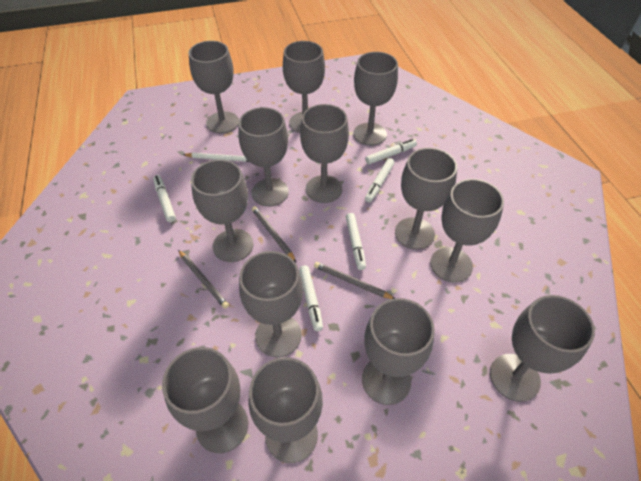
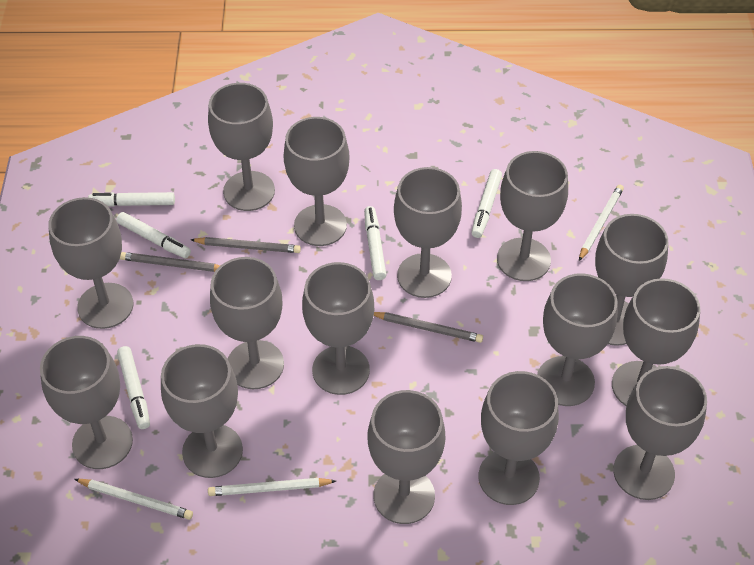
grey goblet: [162,347,248,453] [189,41,239,134] [191,159,253,262] [238,107,289,207] [239,251,303,357] [248,357,323,463] [283,41,325,133] [300,104,349,203] [353,52,398,146] [362,298,435,405] [395,148,457,250] [430,179,504,283] [490,295,595,402] = 13 -> [40,336,133,469] [48,197,133,329] [161,344,243,478] [208,83,275,211] [210,257,284,389] [283,117,349,246] [302,262,374,395] [368,390,445,524] [394,167,462,298] [479,371,559,505] [497,151,568,281] [537,273,618,406] [595,214,668,346] [612,278,700,406] [613,366,707,500] = 15
white pencil: [182,153,249,162] = 1 -> [74,479,193,520] [208,478,336,496] [579,185,624,261] = 3

